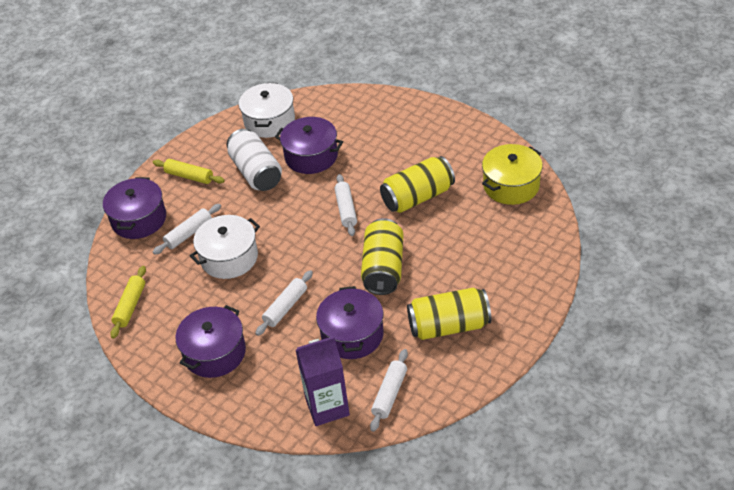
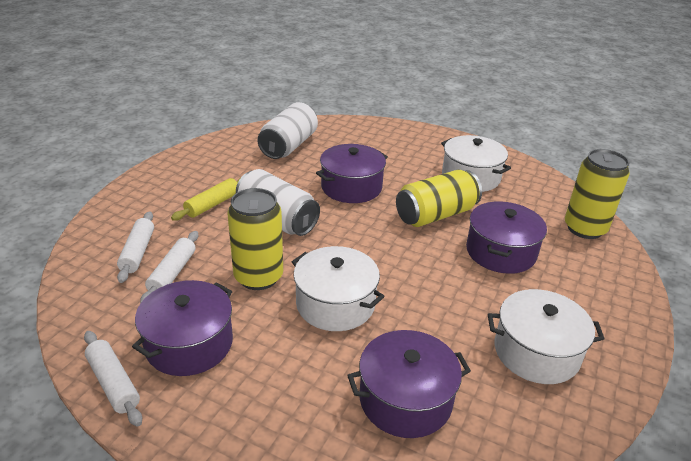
purple carton: [296,336,350,426] = 1 -> none = 0
white can: [227,129,282,191] = 1 -> [236,169,320,236] [257,102,318,159] = 2
white pot: [190,215,260,279] [239,83,295,138] = 2 -> [292,246,385,331] [441,135,511,192] [488,289,605,384] = 3
white rolling pin: [153,204,221,255] [255,270,313,336] [334,174,357,236] [370,349,408,432] = 4 -> [84,331,142,427] [117,211,154,283] [140,231,198,303] = 3
yellow pot: [482,144,543,205] = 1 -> none = 0
yellow rolling pin: [110,266,146,339] [153,159,225,184] = 2 -> [171,178,240,221] = 1

